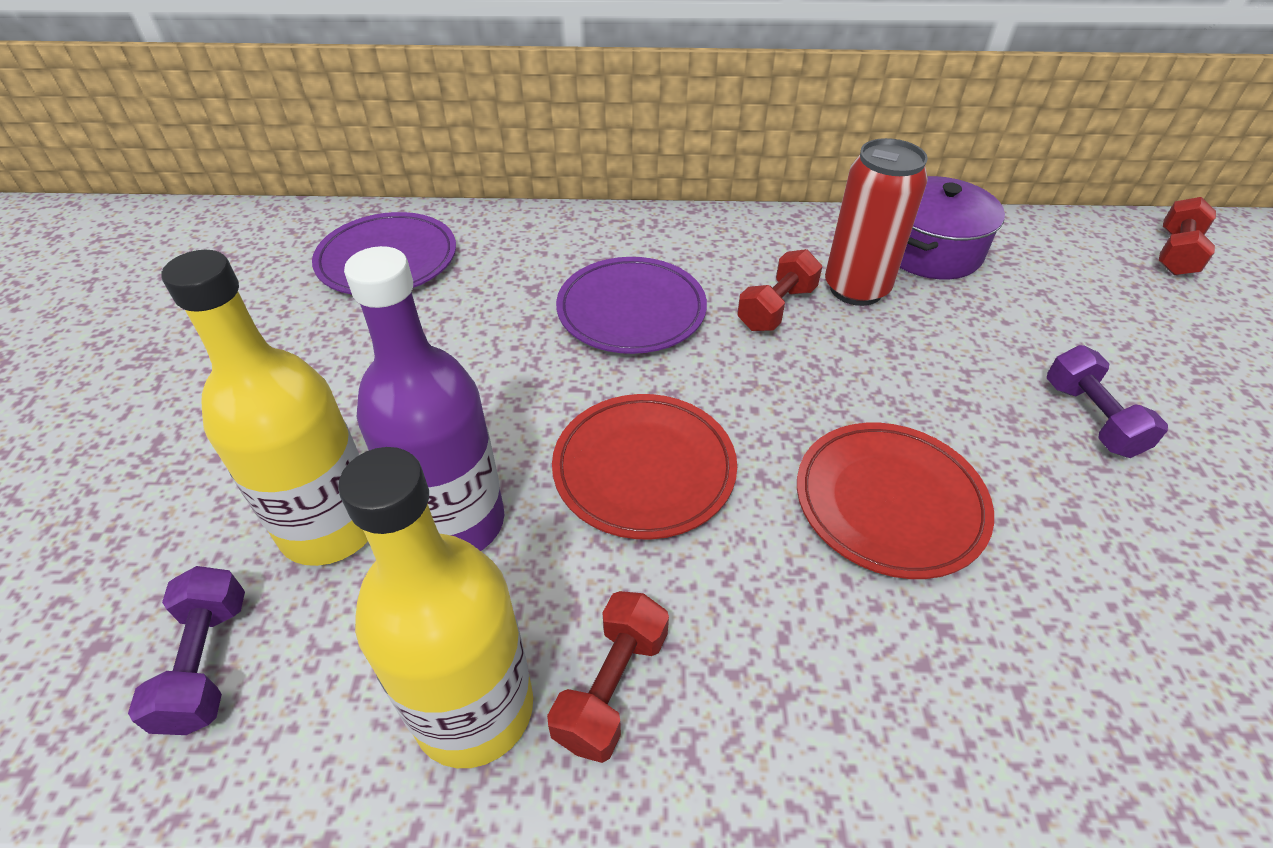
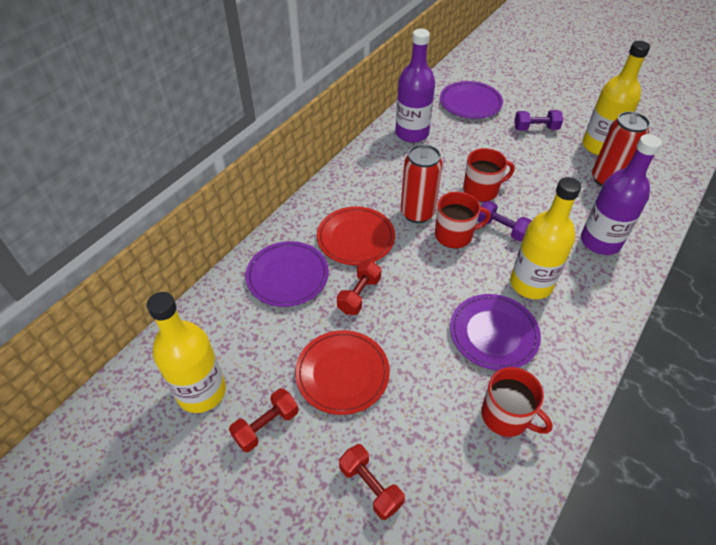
purple bottle: [344,246,504,551] = 1 -> [395,29,435,143] [581,134,662,255] = 2
purple plate: [312,212,456,295] [556,257,707,354] = 2 -> [246,241,329,307] [440,81,503,119] [450,294,541,370] = 3
purple pot: [900,176,1005,279] = 1 -> none = 0
red can: [825,138,928,306] = 1 -> [401,144,442,223] [592,111,650,187] = 2
red mug: none = 0 -> [435,192,491,248] [463,148,515,202] [482,367,553,437] = 3
yellow bottle: [161,250,368,566] [338,447,533,768] = 2 -> [147,292,226,413] [510,177,581,299] [582,41,650,155] = 3

